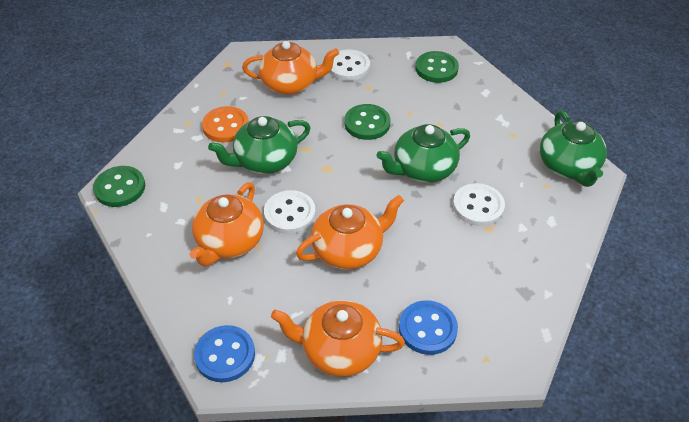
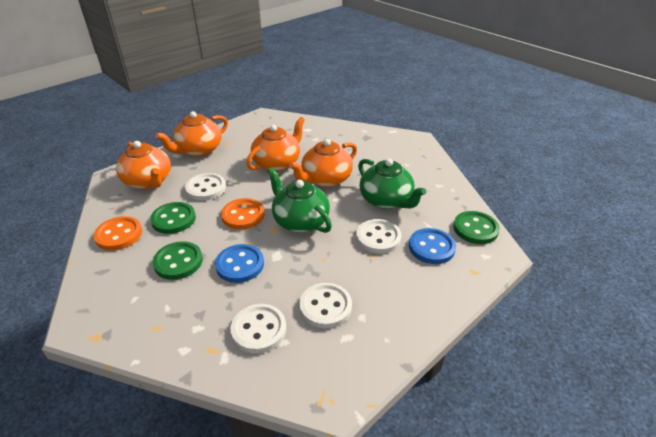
green teapot: [208,116,311,174] [377,124,470,183] [540,110,607,187] = 3 -> [267,167,332,233] [358,158,426,209] = 2
orange button: [202,106,249,142] = 1 -> [94,216,142,251] [221,198,265,230] = 2
white button: [264,190,316,234] [329,49,370,81] [453,183,505,226] = 3 -> [185,173,226,201] [230,304,286,353] [299,283,352,328] [356,219,402,254] = 4

